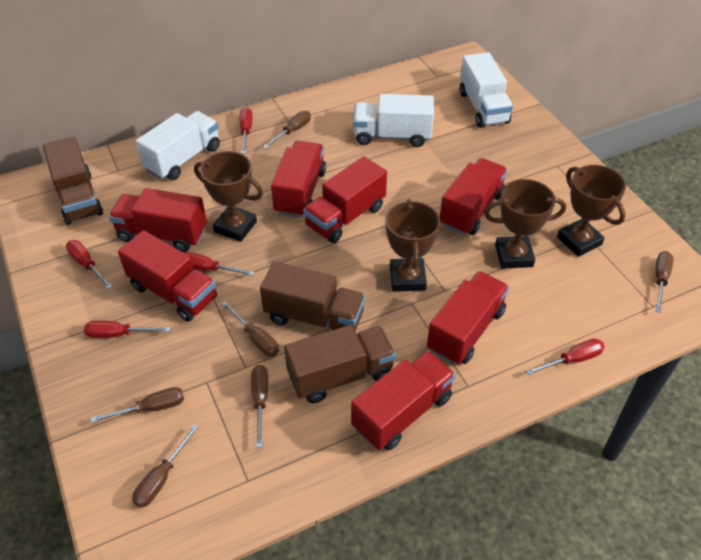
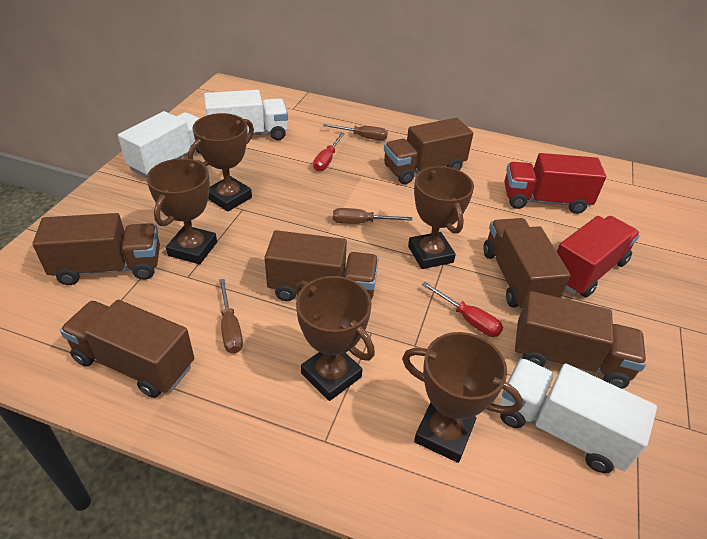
brown screwdriver: [91,387,184,423] [132,425,199,508] [222,301,279,357] [251,365,268,448] [263,111,311,149] [655,251,673,313] = 6 -> [219,279,243,354] [323,124,388,140] [333,208,412,224] = 3
brown trophy: [194,151,263,242] [386,199,440,292] [484,179,566,269] [557,165,626,257] = 4 -> [147,158,217,264] [188,113,254,212] [296,276,375,401] [402,332,523,463] [408,166,474,269] = 5
brown truck: [43,136,103,225] [260,261,365,331] [284,325,396,403] = 3 -> [33,213,160,285] [60,300,194,398] [265,230,379,301] [384,118,473,184] [483,218,571,309] [515,291,646,389] = 6
red screwdriver: [66,240,112,289] [84,320,171,338] [184,252,255,276] [240,108,253,154] [526,338,605,375] = 5 -> [313,133,345,171] [422,282,503,337] = 2
red truck: [109,188,207,252] [118,230,217,322] [271,141,326,218] [303,156,387,243] [351,351,456,451] [427,271,509,365] [440,158,508,235] = 7 -> [504,153,606,214] [557,216,640,298] = 2

